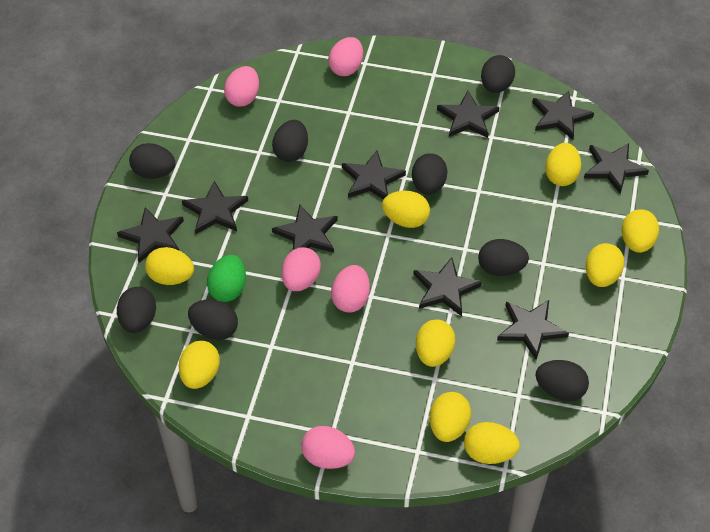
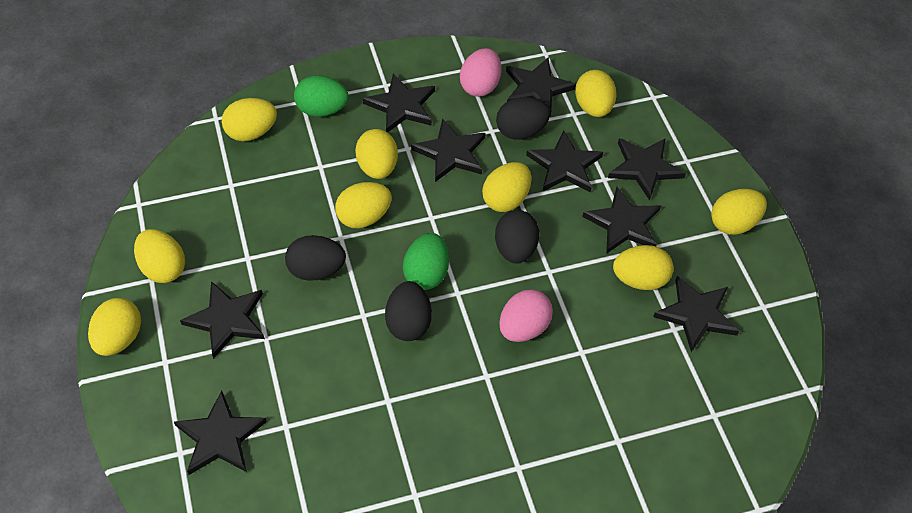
black egg: [117,287,156,333] [129,143,176,179] [188,300,238,340] [272,120,308,162] [412,153,447,195] [478,239,529,276] [481,55,515,93] [536,360,589,402] = 8 -> [285,235,346,281] [385,281,432,341] [495,210,539,264] [496,97,550,140] = 4
green egg: [207,255,246,302] = 1 -> [294,76,348,117] [403,233,449,290] = 2
pink egg: [224,66,259,107] [282,247,321,291] [301,426,355,469] [328,37,363,76] [331,265,370,313] = 5 -> [460,48,501,97] [499,289,553,342] = 2

